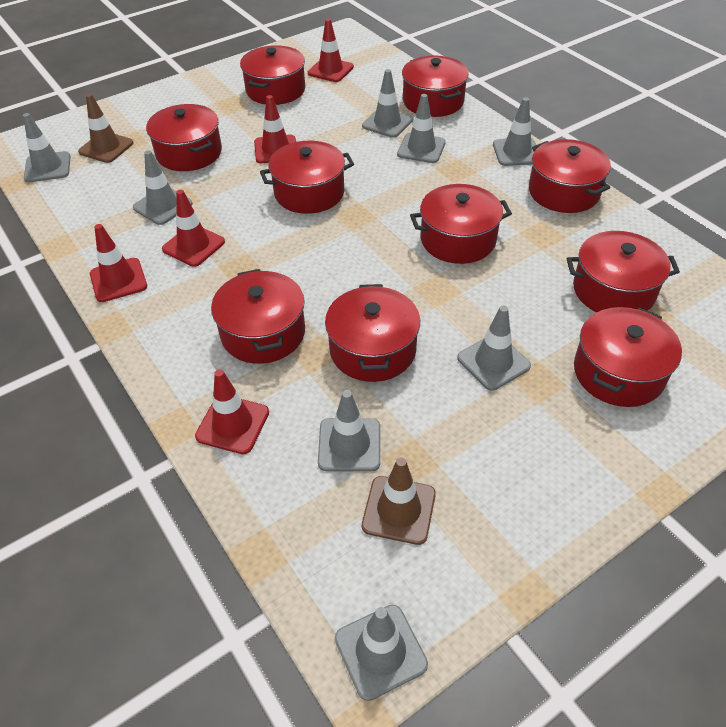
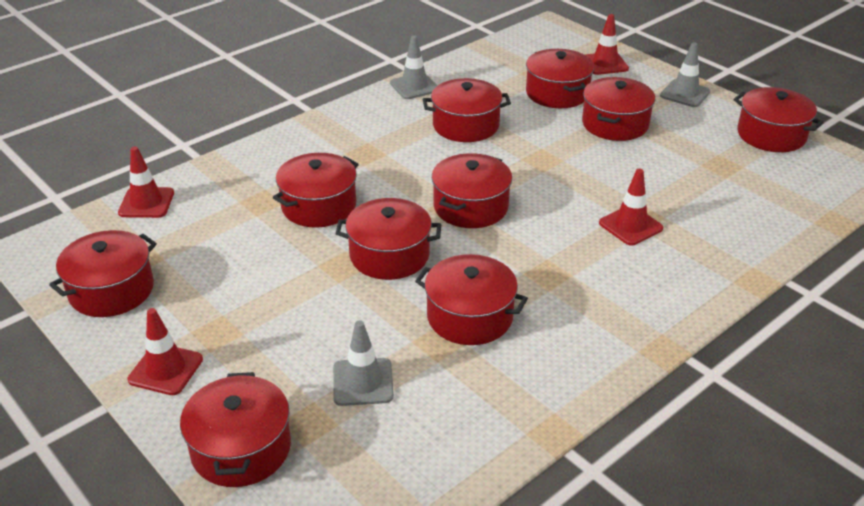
brown traffic cone: [78,94,134,163] [362,457,436,545] = 2 -> none = 0
grey traffic cone: [23,113,71,182] [133,150,193,225] [318,390,380,472] [335,605,428,701] [362,69,413,138] [397,94,446,163] [457,305,531,391] [493,97,536,166] = 8 -> [333,320,394,406] [390,35,437,99] [660,42,710,107] = 3
red traffic cone: [90,224,147,302] [162,190,225,267] [195,369,269,454] [254,95,296,163] [308,19,354,82] = 5 -> [118,147,174,218] [128,308,203,395] [585,14,629,75] [599,169,663,246] = 4

